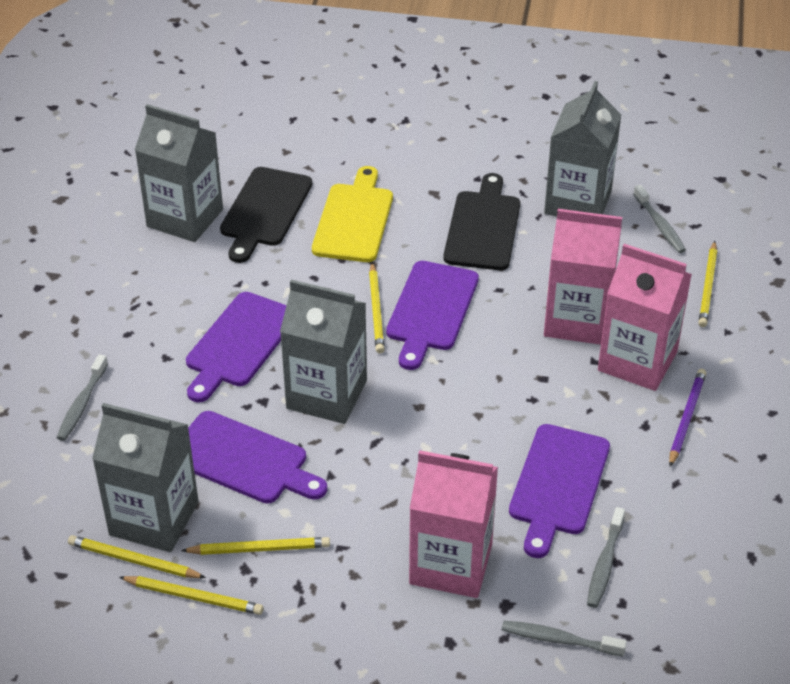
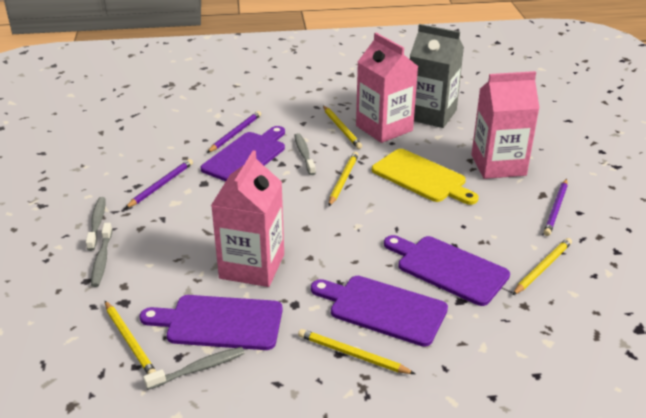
black cutting board: [220,167,312,263] [444,173,520,270] = 2 -> none = 0
grey carton: [92,403,199,552] [135,104,223,242] [280,279,367,424] [544,81,621,217] = 4 -> [410,24,464,128] = 1
purple pencil: [669,369,707,467] = 1 -> [125,159,193,208] [207,111,261,153] [544,179,568,236] = 3

